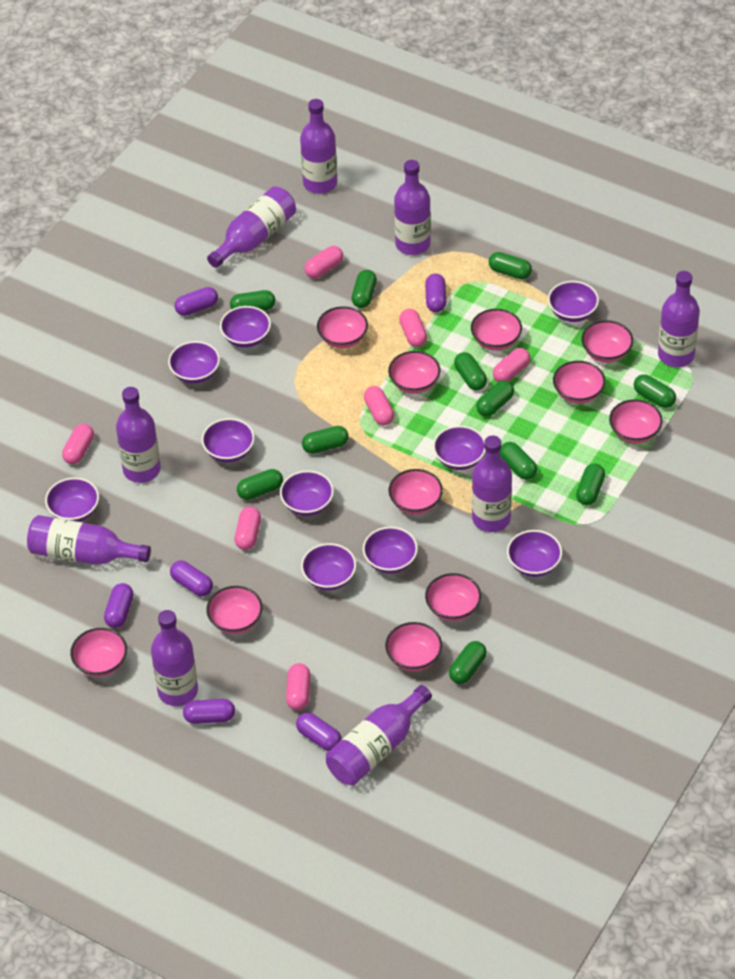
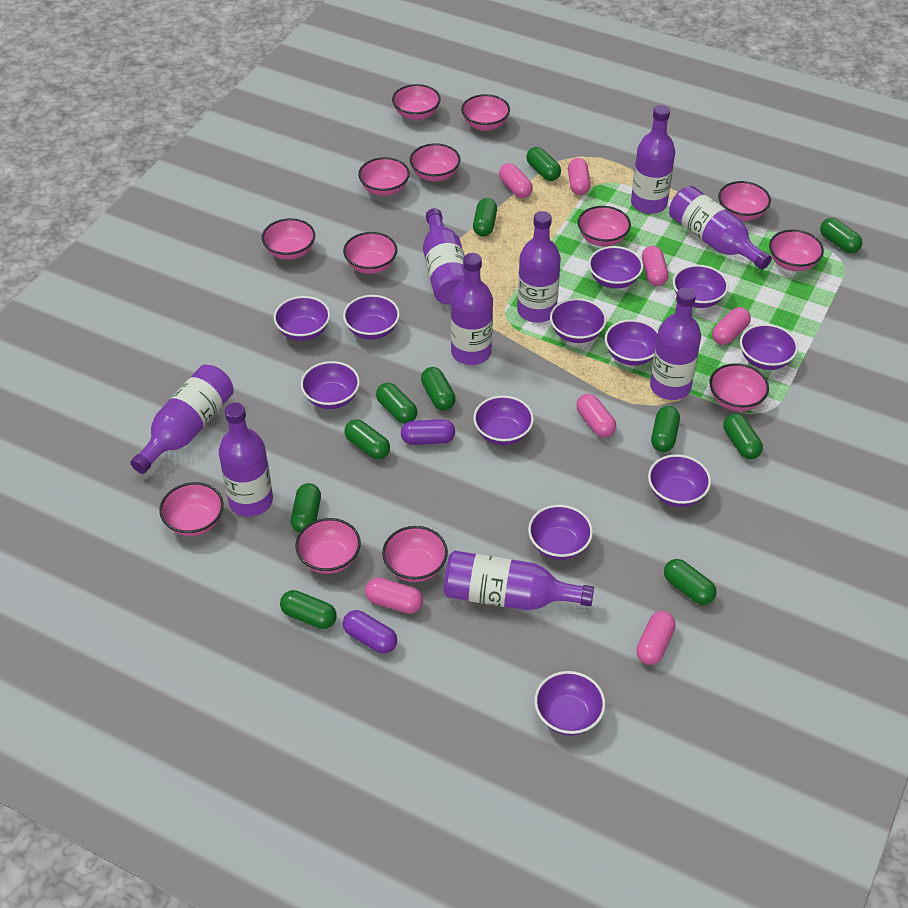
pink bowl: [70,628,127,677] [206,586,263,634] [317,306,368,348] [385,622,442,671] [388,351,440,394] [388,469,443,515] [425,573,481,621] [471,309,522,351] [553,361,605,404] [581,320,633,363] [609,399,663,444] = 11 -> [159,482,224,536] [262,218,315,260] [295,518,361,574] [343,232,397,274] [358,157,410,196] [382,526,448,582] [392,84,441,120] [410,143,460,182] [461,94,510,131] [578,206,631,246] [709,363,769,412] [718,181,771,221] [769,230,824,271] = 13
purple bowl: [45,477,99,522] [168,341,220,384] [202,418,255,463] [220,306,271,348] [280,470,334,516] [301,543,356,591] [363,527,418,574] [433,426,485,470] [507,530,562,577] [548,281,599,322] = 10 -> [274,296,330,341] [301,361,360,409] [343,295,400,340] [473,396,534,445] [528,505,593,560] [534,671,605,735] [550,298,607,343] [588,246,643,289] [605,319,658,366] [648,454,711,507] [673,265,729,308] [740,324,798,370] = 12
purple capsule: [104,583,134,628] [170,561,213,596] [174,287,218,316] [183,699,235,724] [296,712,342,751] [425,273,446,312] = 6 -> [343,610,397,654] [401,419,455,445] = 2

